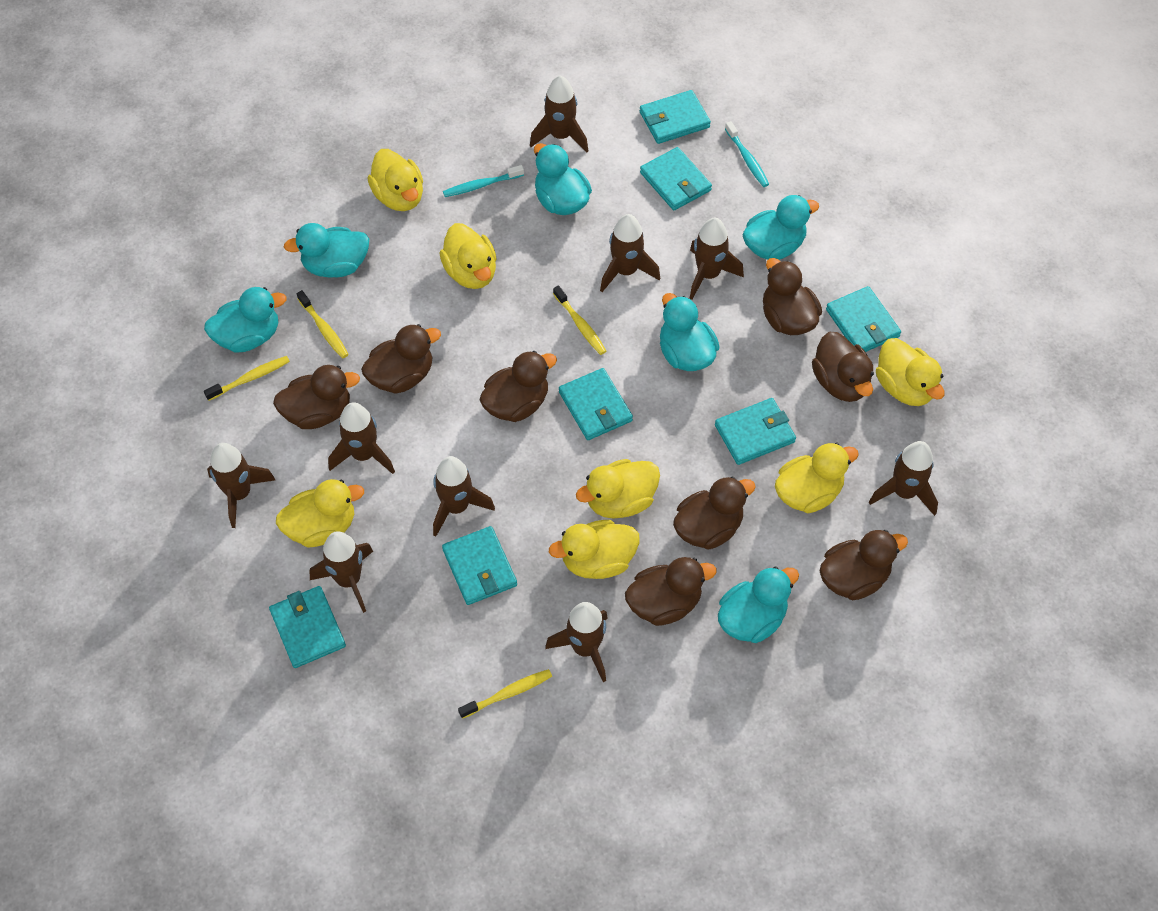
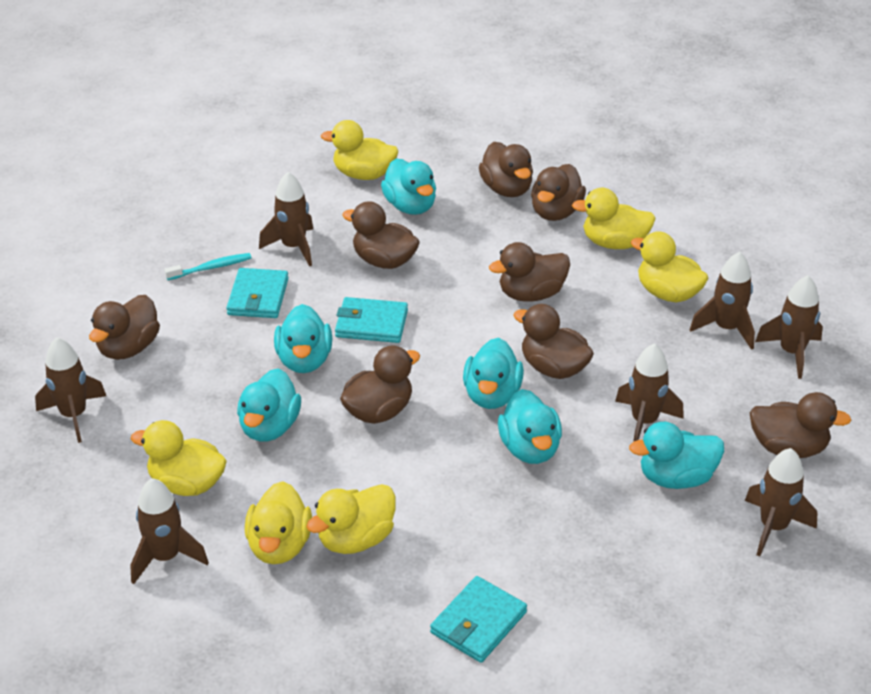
brown rocket: [207,443,275,528] [310,531,373,613] [328,402,395,474] [433,456,495,537] [530,76,588,153] [545,602,608,682] [600,214,660,292] [689,218,744,300] [869,441,938,516] = 9 -> [35,337,106,443] [130,478,209,584] [259,172,313,266] [615,343,684,442] [690,252,755,350] [745,448,818,556] [755,275,823,379] = 7
turquoise toothbrush: [443,165,524,197] [725,121,769,187] = 2 -> [164,253,252,280] = 1
turquoise wallet: [269,586,346,668] [442,526,517,605] [559,368,633,440] [640,90,711,144] [640,147,712,210] [715,398,796,465] [826,286,901,352] = 7 -> [226,268,289,318] [335,297,408,343] [430,576,527,663] = 3
yellow duck: [276,479,364,548] [367,149,423,211] [439,223,497,289] [549,520,640,579] [576,459,660,519] [775,443,859,513] [876,338,945,406] = 7 -> [131,420,227,496] [245,481,312,564] [306,484,396,554] [321,120,398,180] [572,188,656,249] [631,231,708,302] = 6
yellow toothbrush: [204,356,290,401] [297,290,349,358] [458,669,552,719] [553,286,606,355] = 4 -> none = 0

